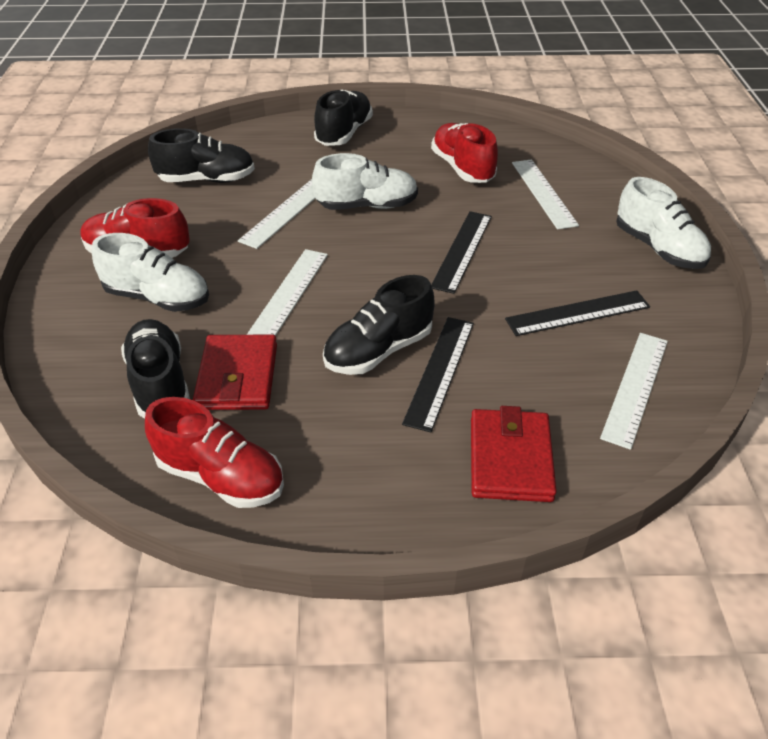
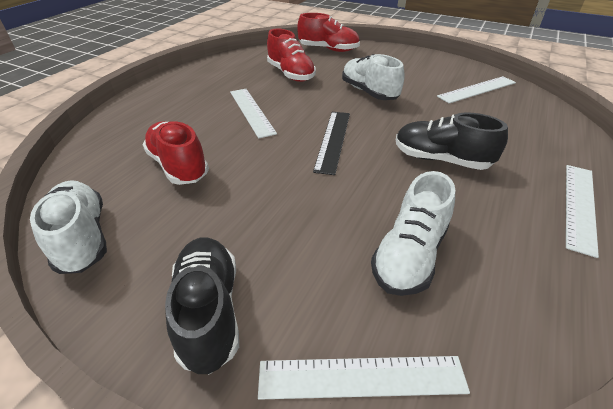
black ruler: [402,317,474,433] [431,211,492,294] [505,290,650,336] = 3 -> [313,112,350,175] = 1
black shoe: [121,319,190,418] [148,128,255,183] [314,90,373,146] [323,275,435,375] = 4 -> [165,238,239,375] [396,112,508,170] = 2
red wallet: [193,335,277,410] [471,406,557,502] = 2 -> none = 0

